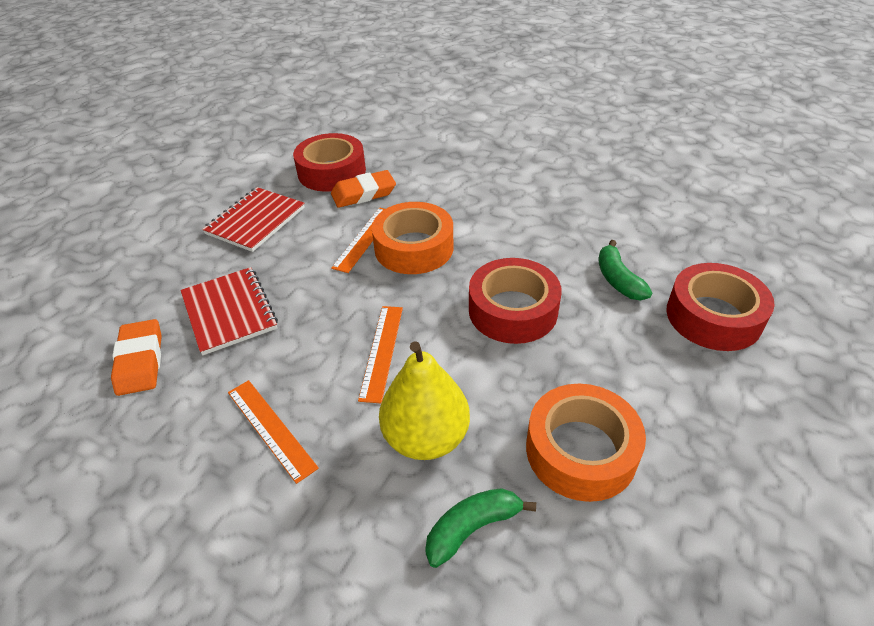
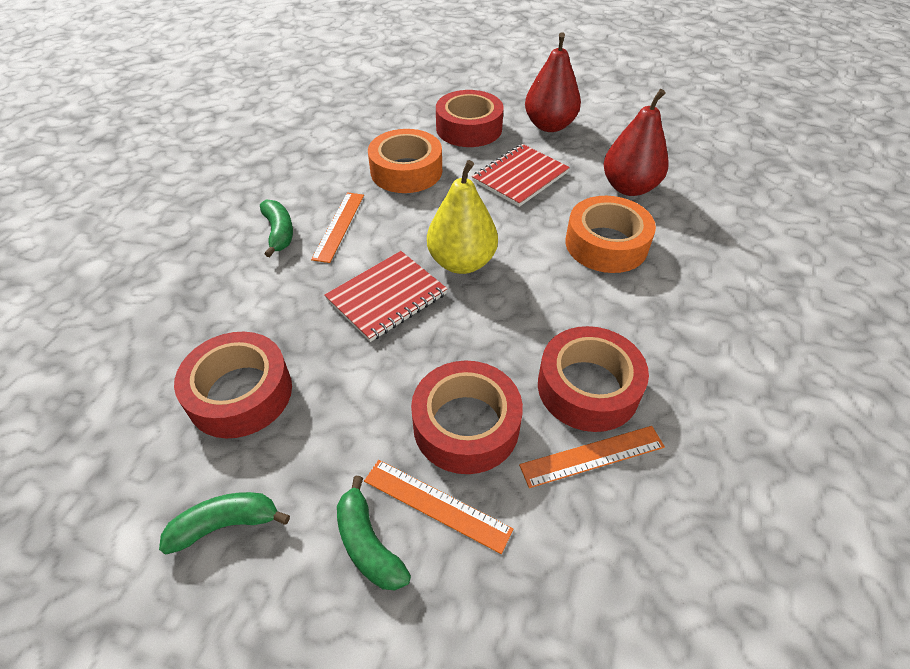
green banana: [425,488,536,568] [598,240,652,300] = 2 -> [159,492,290,555] [260,200,293,257] [337,476,411,590] = 3
orange eraser: [111,319,162,396] [331,170,396,208] = 2 -> none = 0
red pear: none = 0 -> [525,32,581,132] [603,89,669,196] = 2
red tape: [293,133,366,192] [469,258,562,344] [666,263,775,351] = 3 -> [174,332,292,438] [411,361,523,474] [436,90,504,147] [538,326,649,432] = 4

